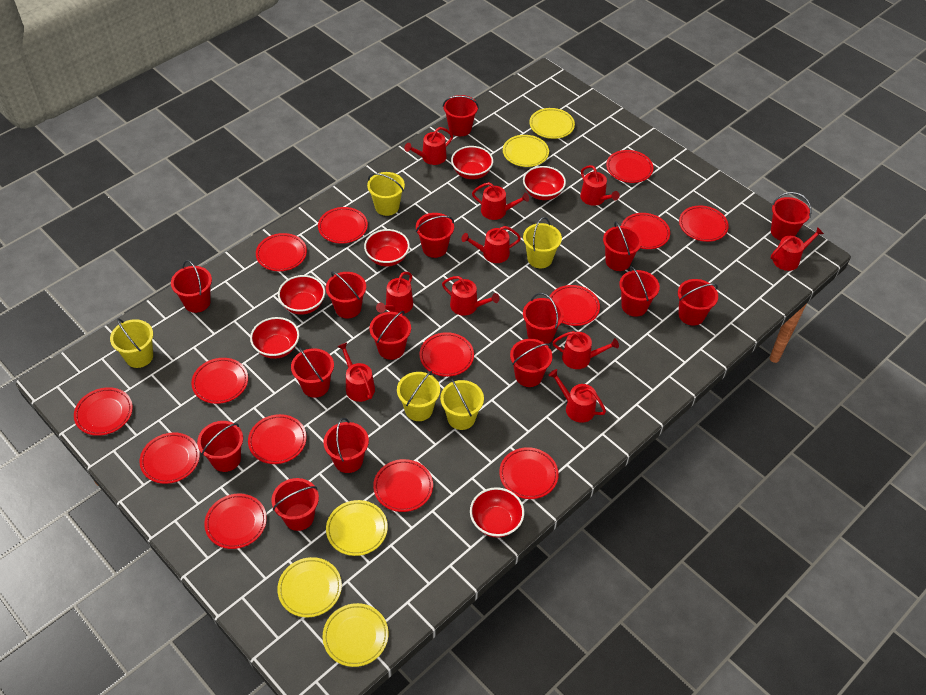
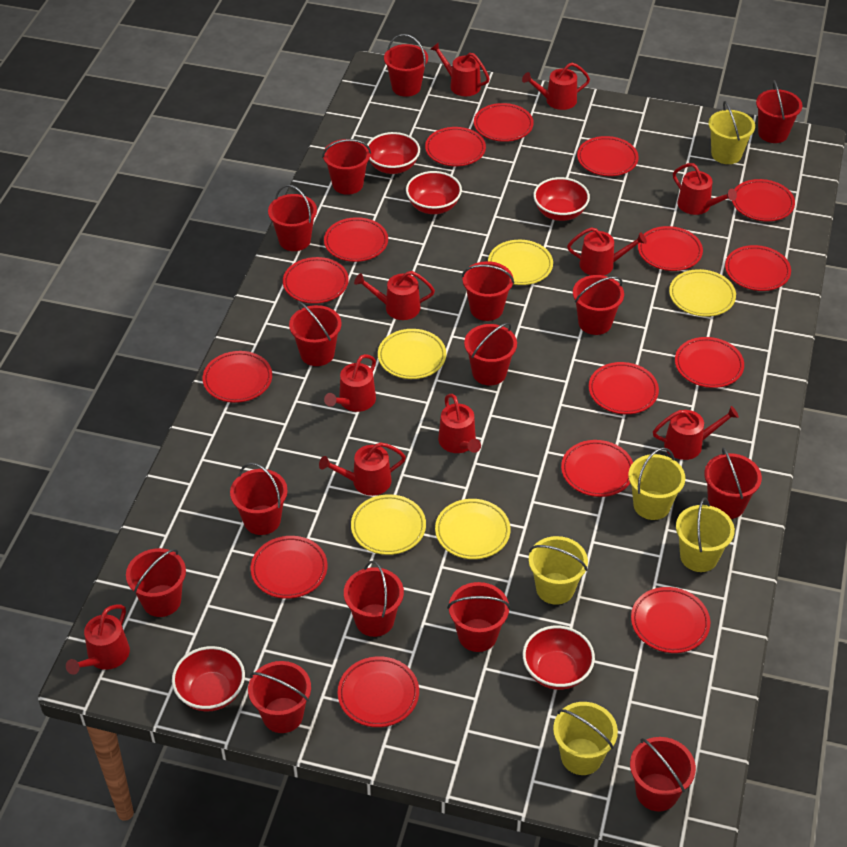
red bowl: [250,317,299,359] [278,275,325,315] [364,229,410,266] [451,146,493,179] [470,487,524,538] [523,166,566,200] = 6 -> [172,646,245,711] [367,132,420,174] [406,171,462,214] [523,626,595,690] [533,177,590,221] = 5
red plate: [74,387,133,436] [139,433,200,484] [191,358,248,404] [204,494,267,549] [248,414,307,464] [256,233,307,271] [318,207,368,244] [373,459,433,512] [419,332,474,377] [499,447,559,499] [548,285,600,326] [606,150,653,183] [621,213,670,249] [679,206,729,242] = 14 -> [203,351,272,403] [250,536,328,599] [283,257,349,304] [324,217,388,262] [338,656,419,727] [425,127,486,166] [474,103,534,142] [561,440,633,497] [577,136,639,176] [589,362,659,414] [631,587,710,653] [638,226,703,271] [675,337,744,388] [725,245,791,291] [732,179,795,221] = 15

